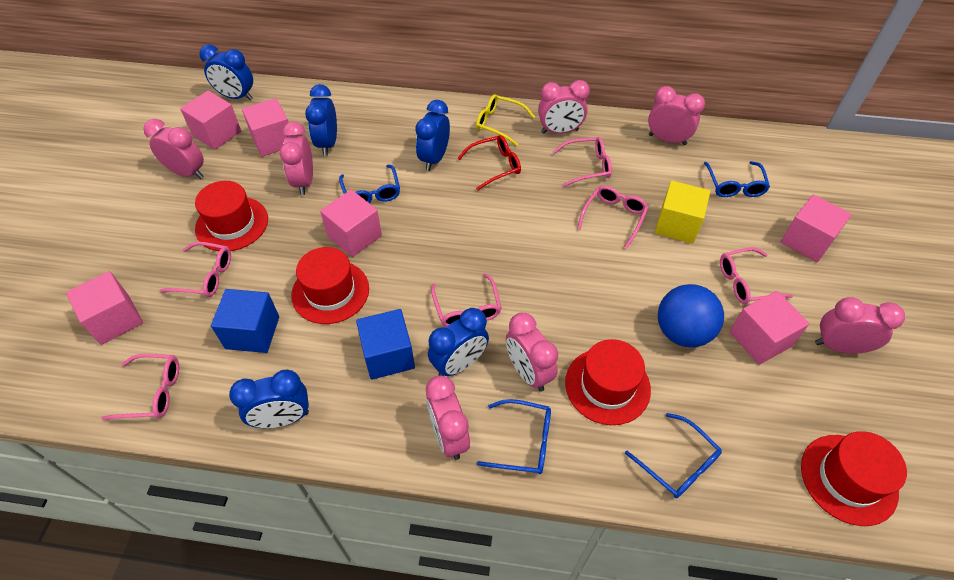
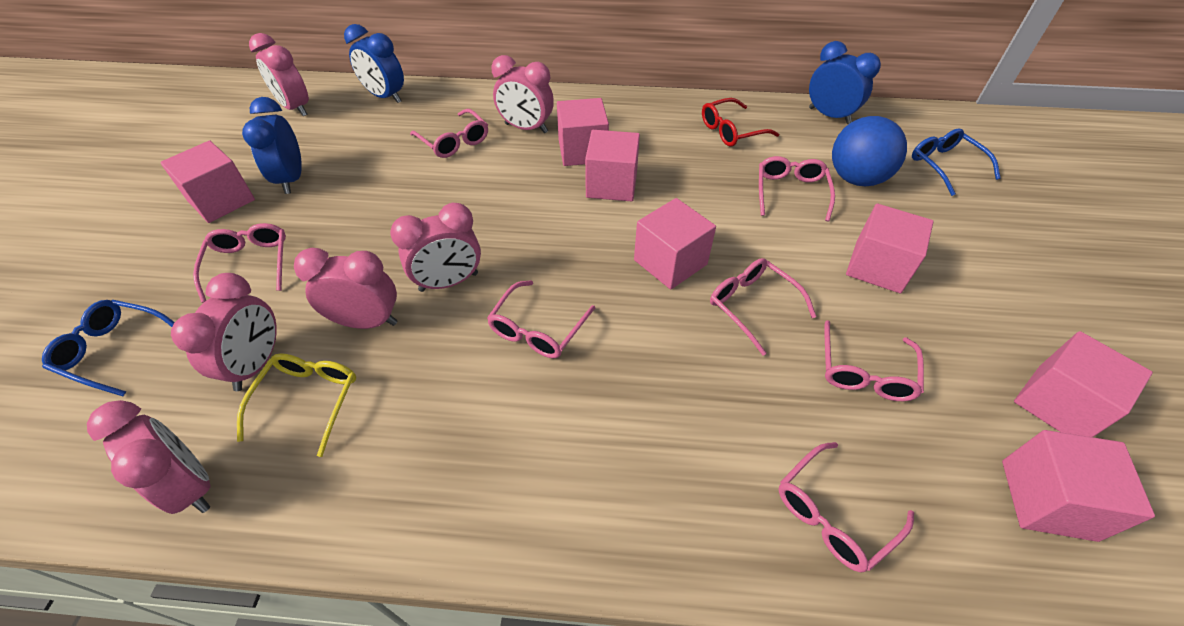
blue clock: [199,44,253,101] [229,370,309,428] [305,84,337,156] [415,100,450,171] [428,308,489,376] = 5 -> [242,97,302,194] [344,24,404,103] [809,41,881,124] = 3
blue cube: [211,289,279,353] [356,309,415,380] = 2 -> none = 0
blue glasses: [339,164,400,203] [477,399,551,474] [625,413,722,498] [704,161,770,197] = 4 -> [42,300,175,396] [912,128,1001,196] = 2
pink clock: [143,119,204,179] [280,122,313,195] [426,376,470,460] [506,313,558,392] [538,80,590,134] [648,86,705,145] [815,297,905,354] = 7 -> [87,400,211,514] [171,273,277,391] [249,33,309,116] [294,248,397,329] [390,203,481,292] [492,55,554,133] = 6
pink cube: [66,271,143,345] [180,91,241,150] [242,98,289,157] [320,190,382,257] [730,291,809,365] [781,195,852,262] = 6 -> [160,140,255,223] [557,98,609,166] [585,130,640,202] [634,198,716,289] [846,203,934,293] [1002,430,1155,542] [1014,331,1153,437] = 7
pink glasses: [101,354,179,420] [160,242,231,297] [431,273,501,327] [552,137,612,187] [577,186,648,248] [720,247,793,304] = 6 -> [193,223,286,303] [410,109,488,158] [487,280,595,358] [710,258,817,356] [759,156,835,221] [778,442,914,573] [824,320,924,401] = 7
red hat: [195,181,268,251] [291,247,369,324] [565,339,651,425] [801,431,907,526] = 4 -> none = 0
yellow cube: [655,181,710,244] = 1 -> none = 0

